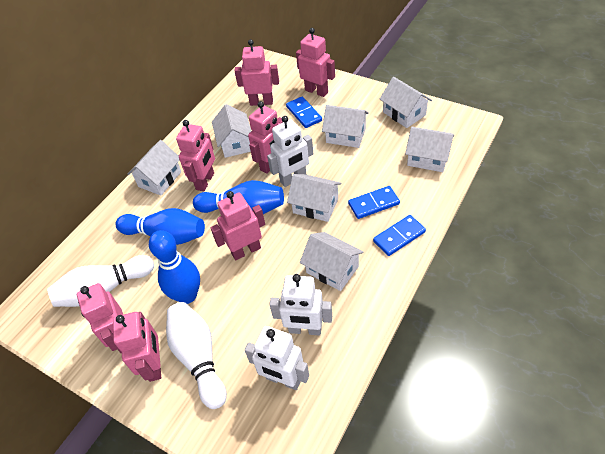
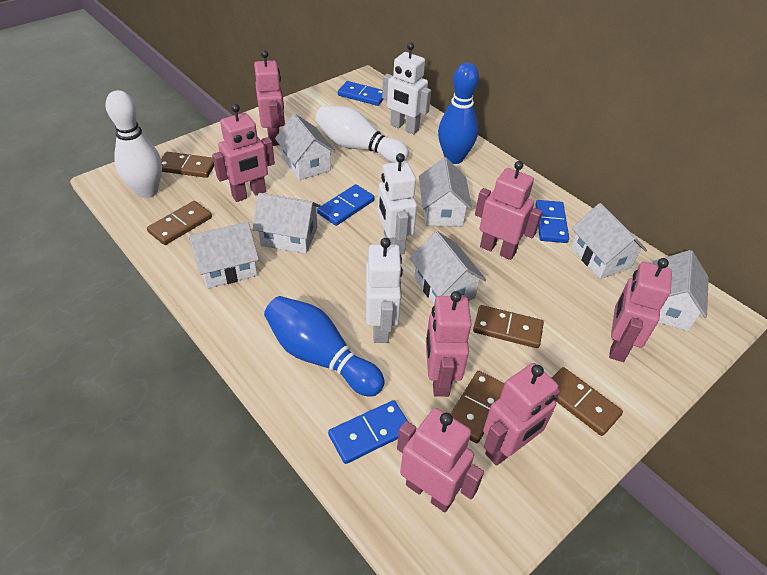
blue bowling pin: [115,208,205,245] [149,230,200,304] [193,180,284,214] = 3 -> [264,296,385,397] [438,63,479,164] = 2
blue domino: [286,97,322,128] [348,186,400,219] [373,215,426,256] = 3 -> [317,184,375,226] [328,400,408,464] [338,81,384,106] [535,200,569,243] = 4
brown domino: none = 0 -> [147,201,212,245] [161,152,214,178] [451,371,505,443] [473,305,544,348] [552,367,623,436] = 5

